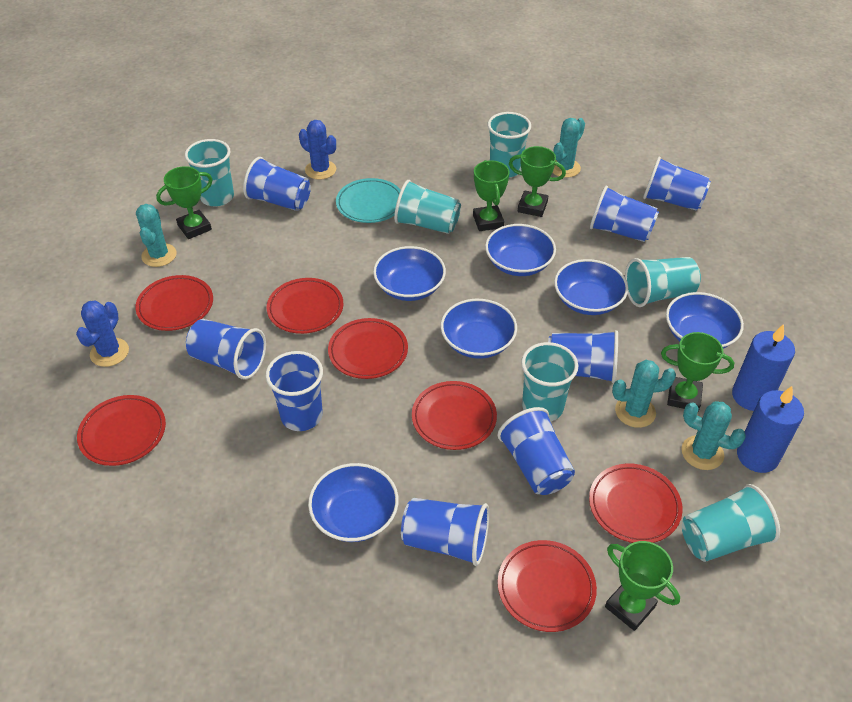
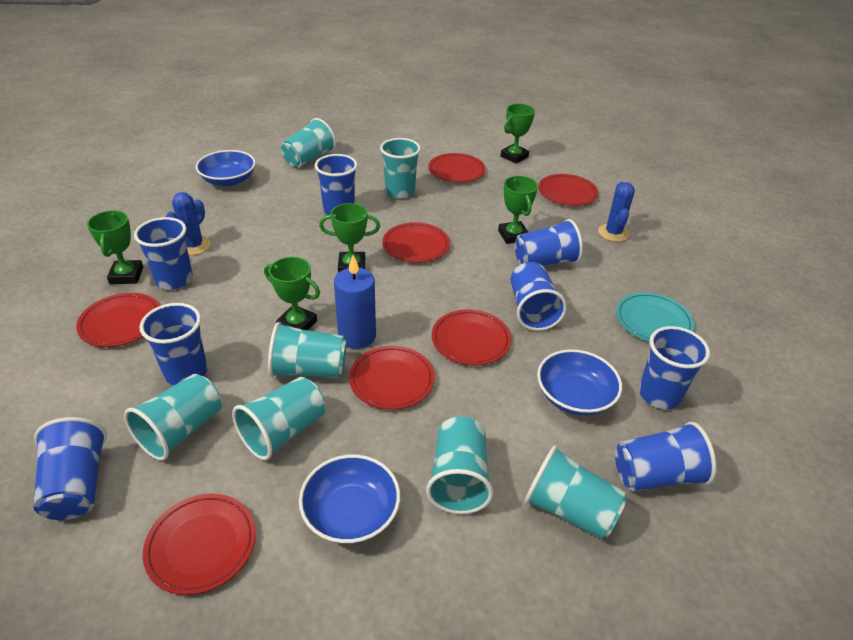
blue bowl: [308,463,399,542] [373,246,446,301] [441,299,517,359] [485,224,556,276] [554,259,628,315] [666,292,744,349] = 6 -> [196,150,256,186] [299,455,400,544] [537,349,622,416] = 3
blue candle: [732,324,795,411] [737,386,804,473] = 2 -> [334,255,376,349] = 1
turquoise cactus: [136,204,177,267] [552,118,585,178] [612,360,676,428] [681,401,746,470] = 4 -> none = 0
turquoise cup: [185,139,234,206] [394,180,461,234] [488,112,531,178] [521,342,578,421] [625,257,701,307] [682,484,780,562] = 6 -> [124,374,222,461] [232,377,325,460] [268,322,347,378] [281,118,336,168] [380,138,421,199] [426,417,493,514] [524,445,627,539] = 7

